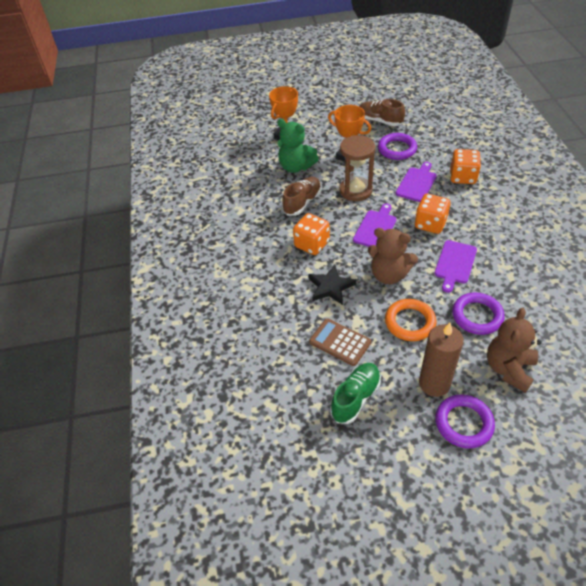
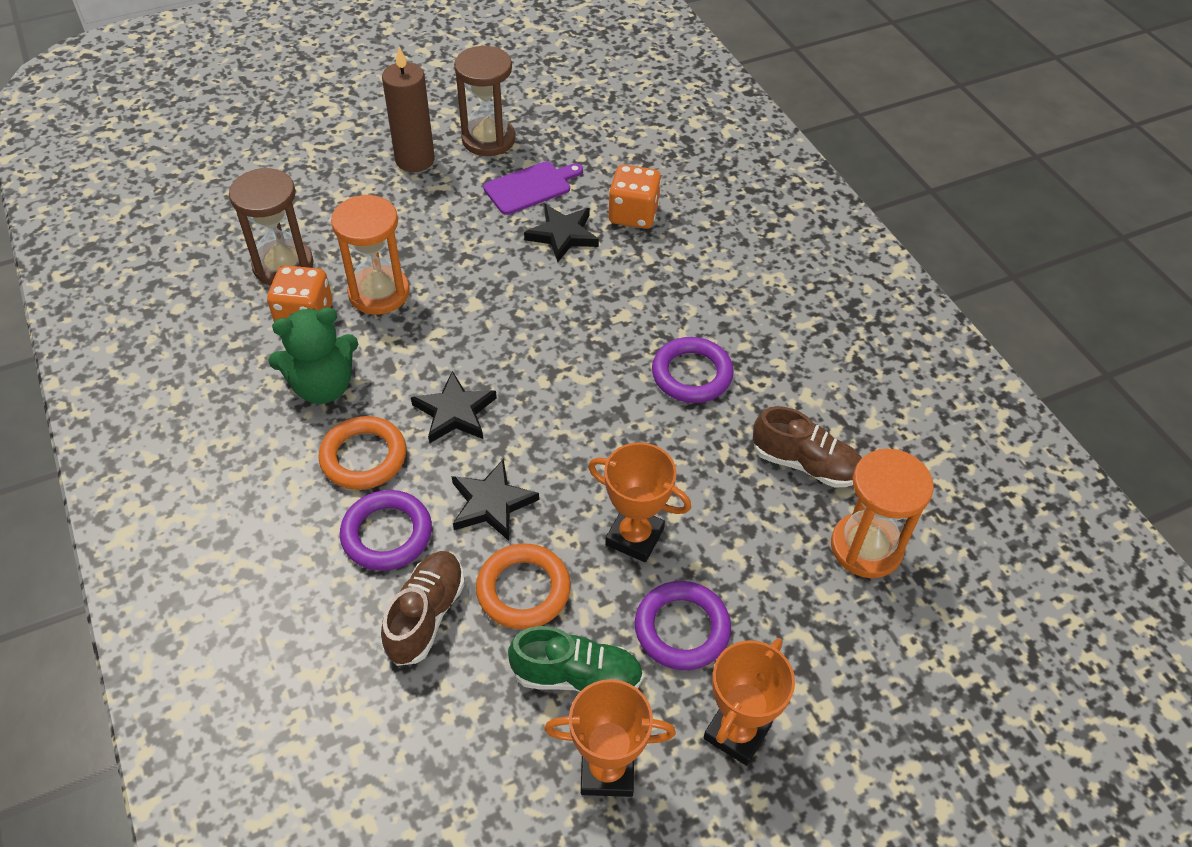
black star: [308,265,356,305] = 1 -> [411,371,497,443] [452,459,539,541] [524,204,599,262] = 3
brown calculator: [309,318,371,366] = 1 -> none = 0
brown hourglass: [340,135,375,201] = 1 -> [229,168,314,286] [454,46,516,156] = 2
brown teddy bear: [368,228,418,284] [487,308,542,393] = 2 -> none = 0
orange dice: [293,213,330,255] [415,194,450,234] [450,149,481,184] = 3 -> [267,265,332,322] [609,165,661,229] = 2
orange hourglass: none = 0 -> [331,195,410,314] [831,448,934,578] = 2
orange ring: [385,299,436,341] = 1 -> [318,416,406,490] [476,543,571,630] = 2
orange trophy: [269,86,298,140] [328,105,371,162] = 2 -> [544,679,676,797] [588,442,691,562] [704,638,795,766] = 3
purple cutting board: [353,203,397,247] [396,162,437,202] [434,240,477,293] = 3 -> [483,161,583,215] = 1

